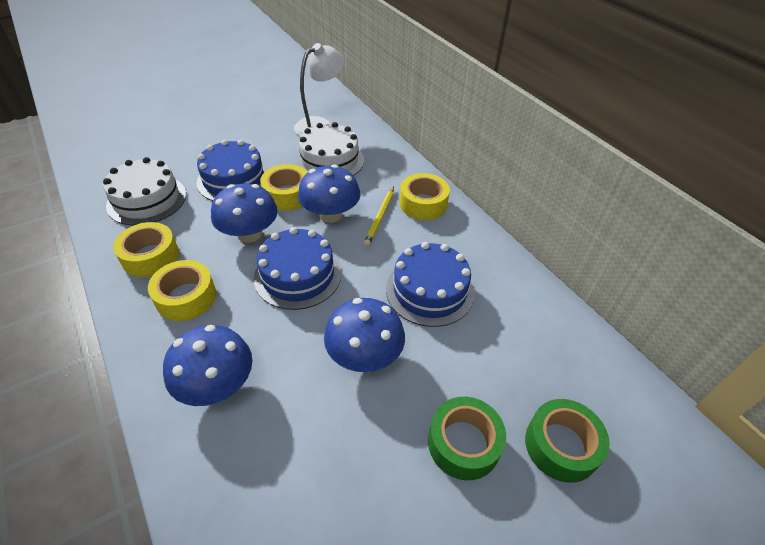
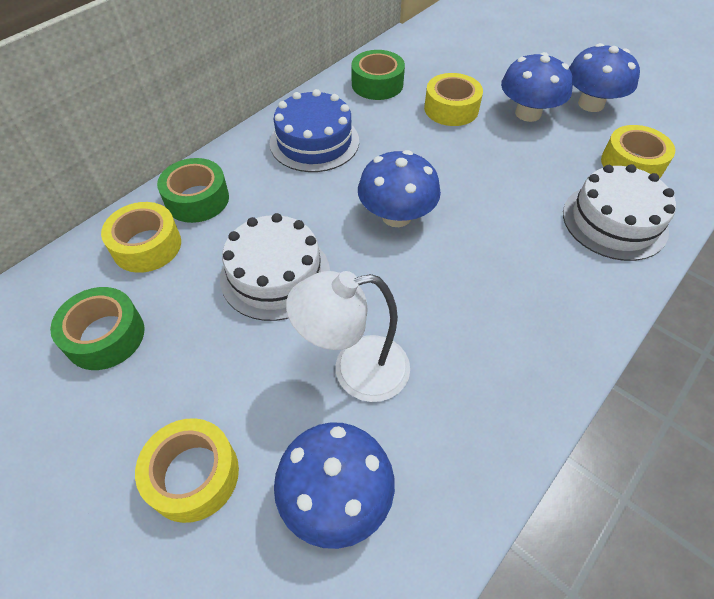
blue cake: [196,140,268,201] [254,227,341,310] [386,242,474,327] = 3 -> [270,89,359,172] = 1
green tape: [428,397,506,480] [525,399,610,483] = 2 -> [50,287,144,370] [157,158,229,223] [351,50,405,100] = 3
yellow pencil: [364,186,394,247] = 1 -> none = 0

